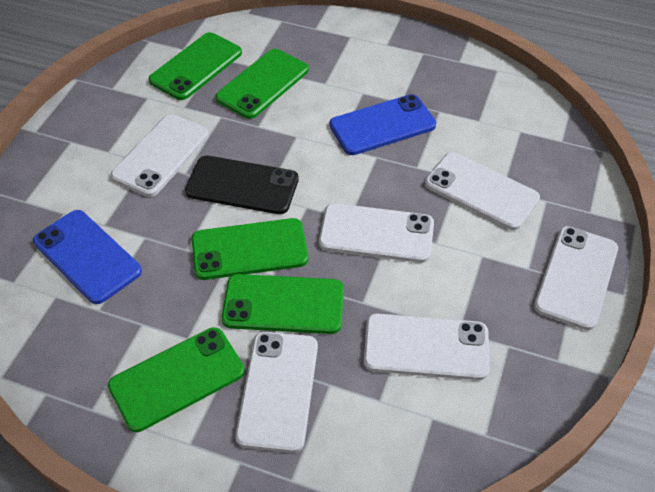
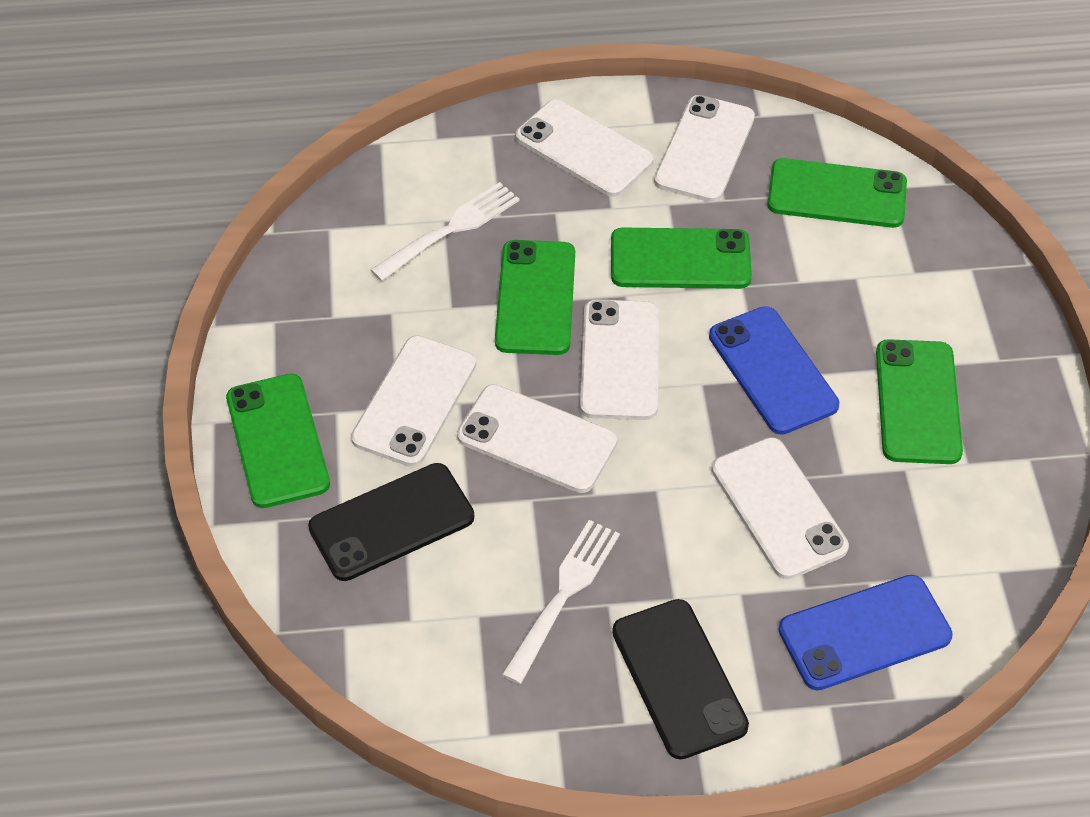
black phone: [185,156,299,214] = 1 -> [308,463,474,581] [612,599,749,760] = 2
white fork: none = 0 -> [371,182,520,281] [501,520,620,684] = 2

